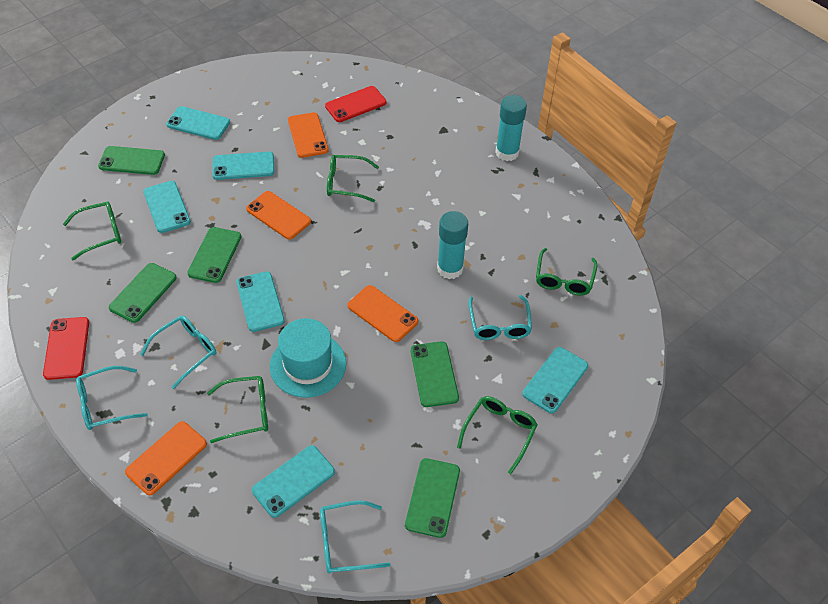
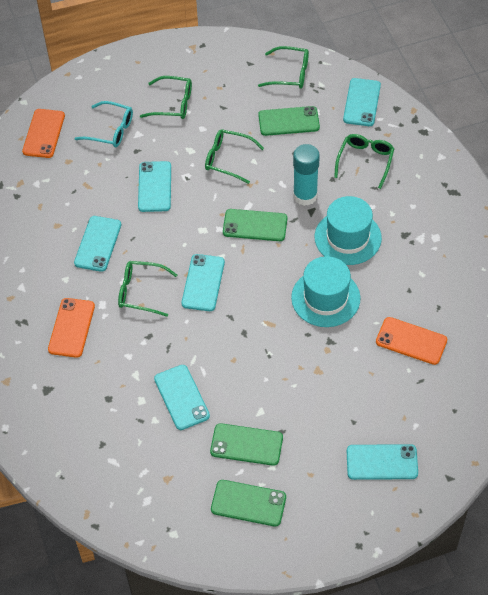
green phone: [98,146,165,175] [109,263,177,323] [187,227,241,283] [405,458,460,538] [411,341,459,407] = 5 -> [210,423,283,466] [211,480,286,527] [223,209,287,241] [258,106,320,136] = 4
orange phone: [125,421,207,495] [246,191,311,240] [288,112,329,158] [347,285,418,342] = 4 -> [22,109,65,158] [48,298,95,358] [376,317,447,365] = 3
red phone: [43,317,89,380] [325,86,387,122] = 2 -> none = 0
turquoise glasses: [76,366,148,430] [140,315,216,389] [320,500,391,574] [469,295,532,340] = 4 -> [74,101,133,147] = 1
turquoise glue stick: [437,211,468,279] [495,95,527,161] = 2 -> [293,144,320,206] = 1
turquoise hat: [270,318,346,398] = 1 -> [291,256,360,327] [315,196,382,265] = 2

